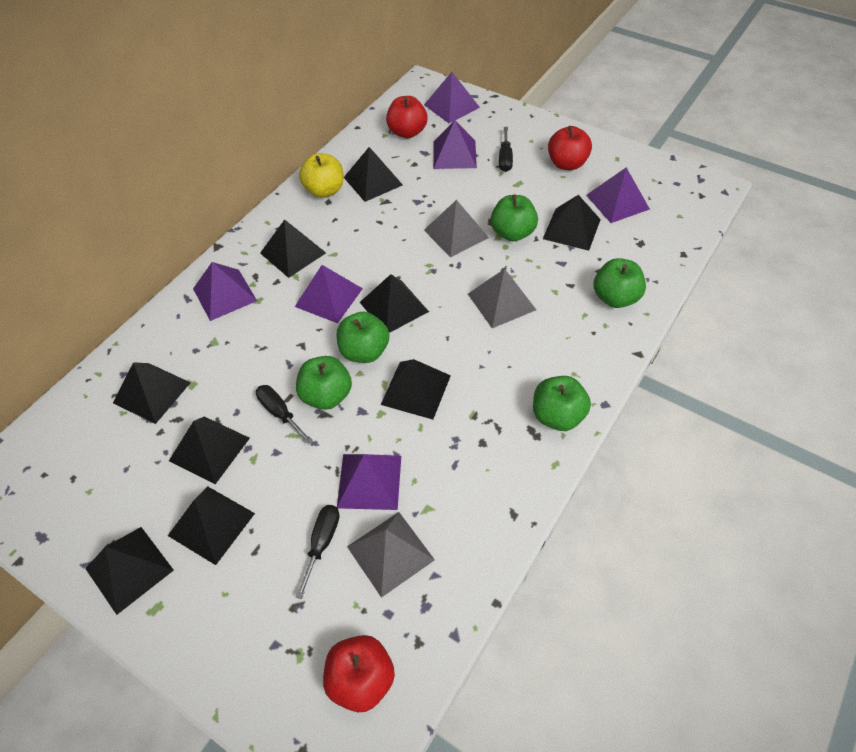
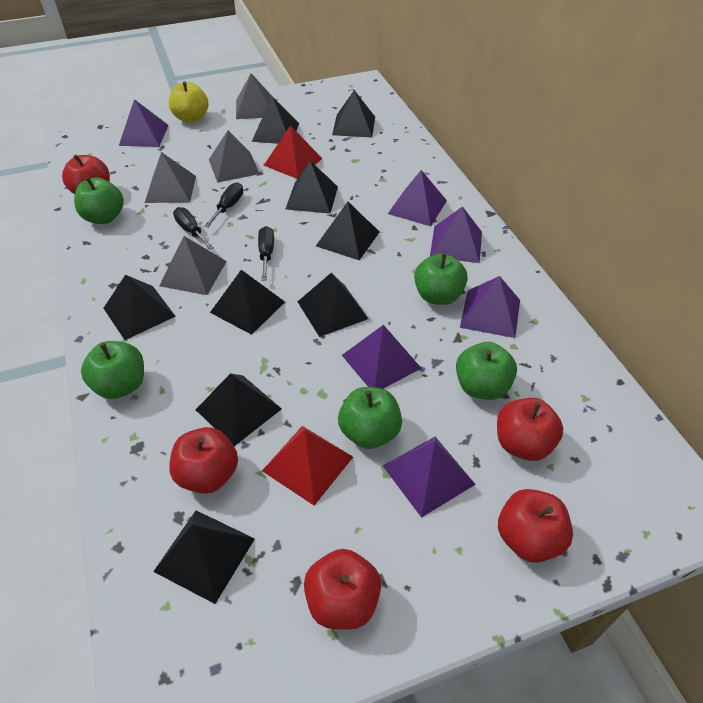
grey pyramid: [347,512,435,598] [424,200,489,258] [468,269,536,328] = 3 -> [145,152,196,203] [159,236,227,295] [209,130,260,183] [236,73,274,119] = 4
red apple: [323,635,395,712] [386,96,427,138] [548,126,592,170] = 3 -> [62,154,110,194] [169,427,238,494] [304,549,381,630] [497,398,563,461] [498,489,573,563] = 5
red pyramid: none = 0 -> [262,426,353,505] [264,125,323,179] = 2

